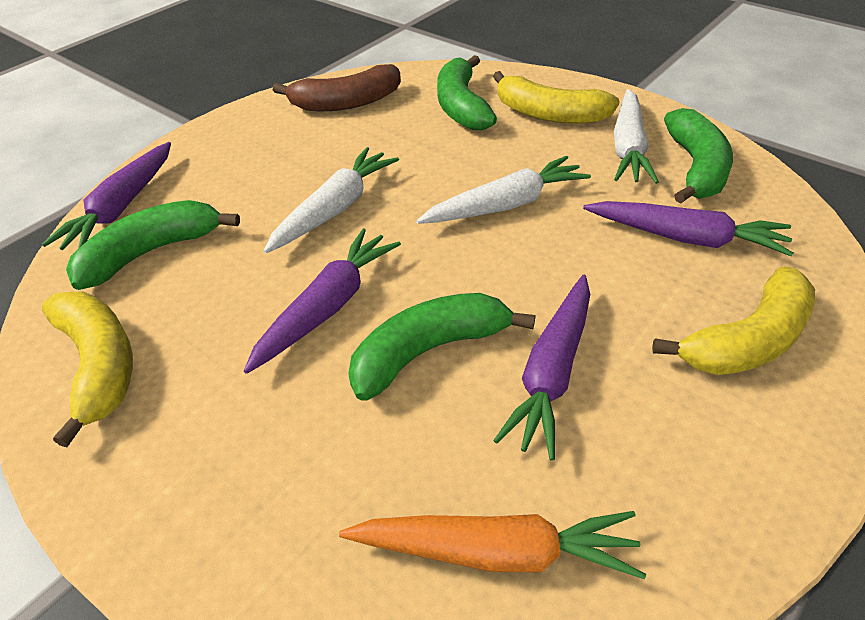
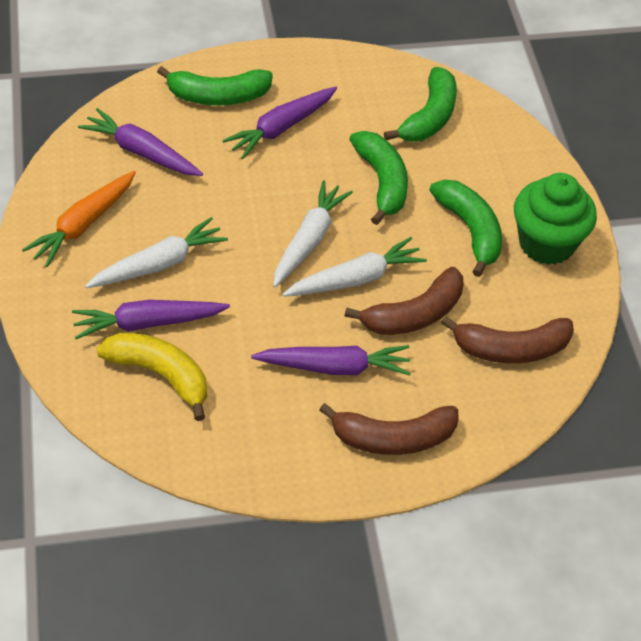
brown banana: [273,64,401,111] = 1 -> [319,403,458,455] [345,267,463,335] [441,316,574,363] = 3
green cupcake: none = 0 -> [514,173,597,265] = 1
yellow banana: [42,291,133,447] [493,71,620,124] [652,266,815,375] = 3 -> [97,333,207,421] = 1

